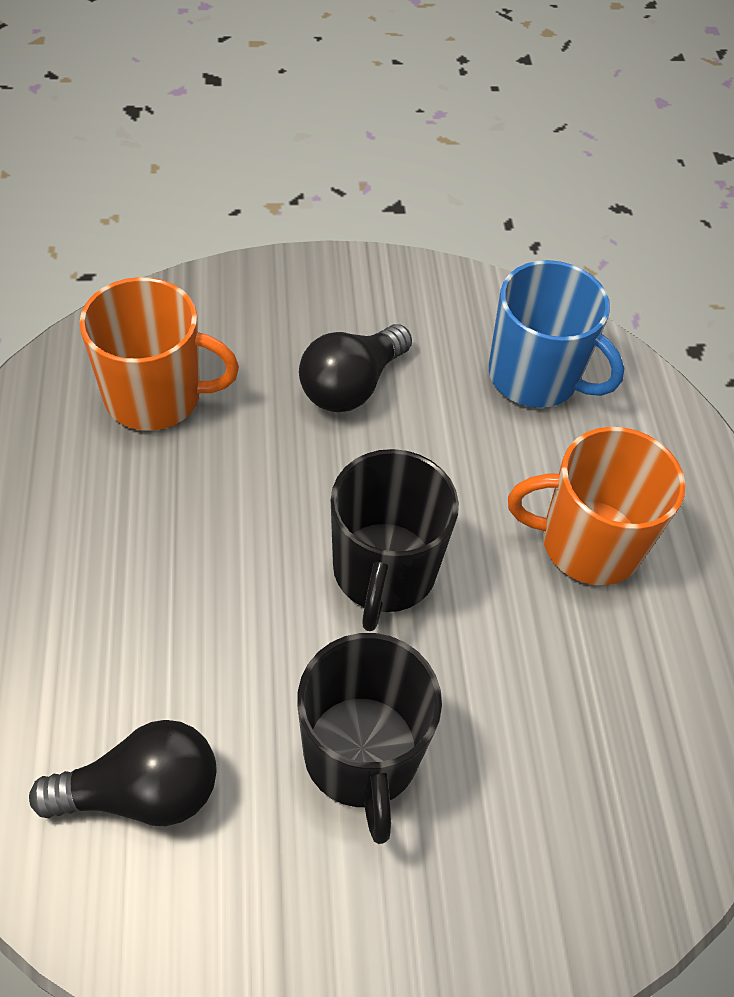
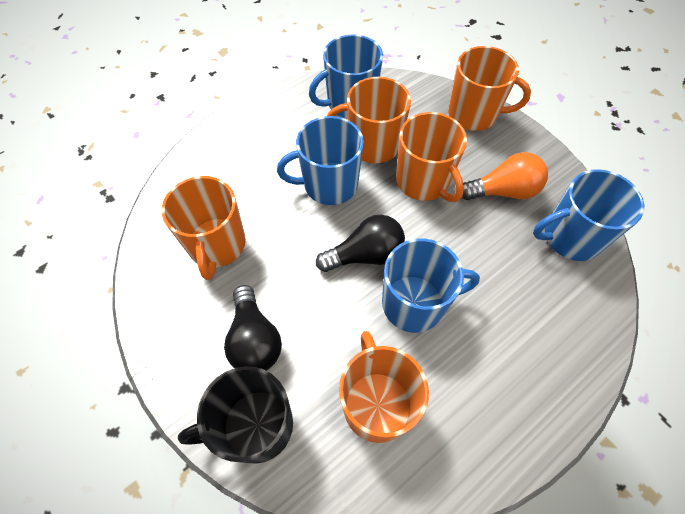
black mug: [298,633,442,844] [331,449,459,631] = 2 -> [178,366,293,464] = 1
blue mug: [489,260,624,408] = 1 -> [277,116,364,205] [309,34,383,118] [382,238,480,333] [533,169,644,261] = 4
orange light bulb: none = 0 -> [462,152,548,200] = 1
orange mug: [79,277,239,431] [508,427,685,585] = 2 -> [162,176,246,280] [327,77,411,163] [339,331,429,443] [396,112,467,202] [448,46,531,131] = 5

